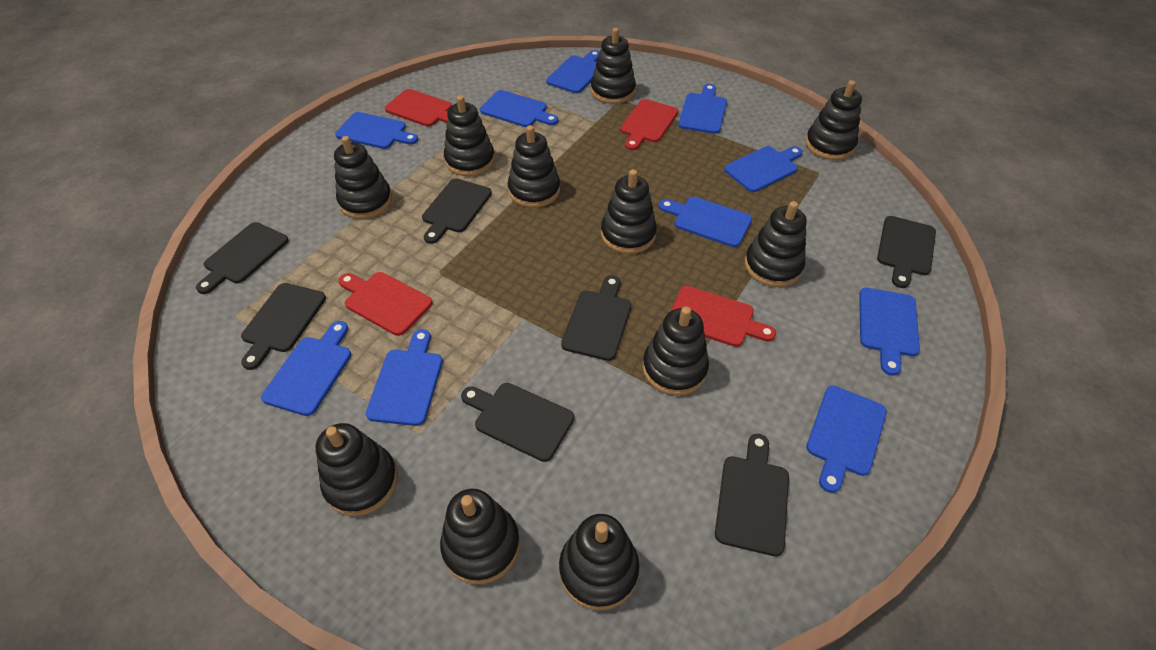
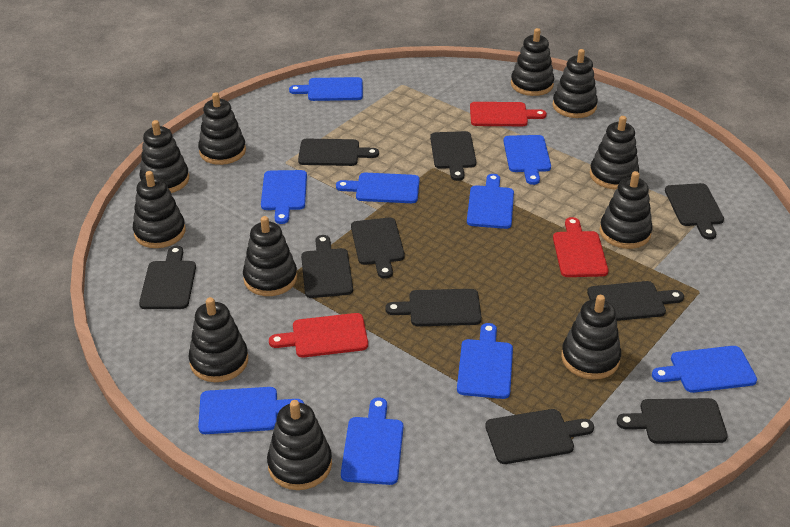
black cutting board: [196,222,289,294] [241,283,326,370] [422,178,492,244] [461,383,574,462] [561,276,631,361] [715,434,789,556] [877,216,936,288] = 7 -> [139,246,196,309] [298,139,379,166] [301,235,353,298] [351,218,405,279] [385,289,482,326] [430,131,476,181] [485,409,594,464] [587,281,684,321] [617,398,728,444] [665,183,724,240] = 10
blue cutting board: [261,321,351,416] [335,112,418,149] [366,329,443,426] [480,90,558,127] [546,50,599,93] [659,197,752,247] [678,84,727,134] [724,146,803,192] [806,386,887,493] [859,288,920,376] = 10 -> [198,387,304,434] [261,170,307,224] [289,77,363,101] [336,173,420,203] [341,397,403,485] [457,323,513,399] [467,174,514,229] [503,135,551,185] [652,346,757,393] = 9
red cutting board: [338,272,433,336] [385,89,452,127] [620,99,678,150] [671,286,776,347] = 4 -> [269,313,368,357] [470,102,547,126] [553,217,608,277] = 3

